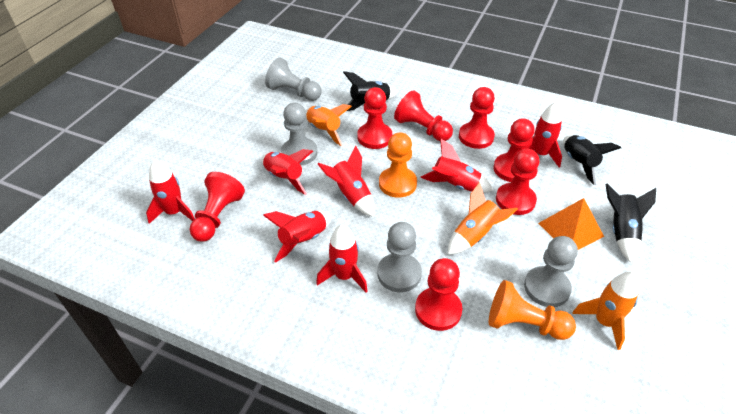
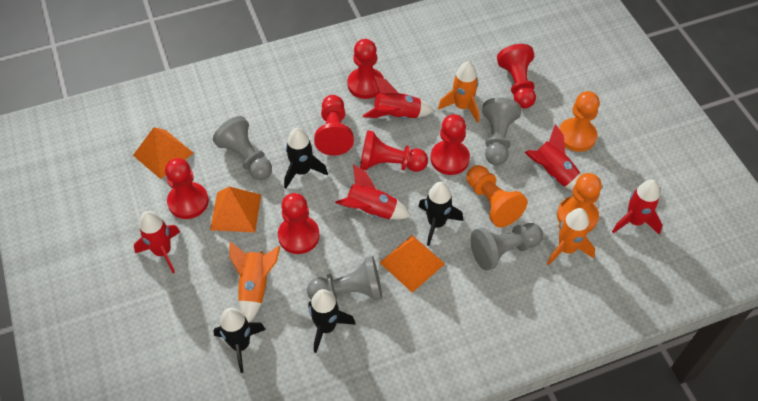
black rocket: [343,71,398,111] [563,135,621,185] [606,183,656,262] = 3 -> [213,308,266,373] [284,128,328,189] [309,289,356,353] [418,182,463,246] = 4
orange pawn: [379,132,417,198] [489,280,576,340] = 2 -> [467,165,527,227] [557,173,602,232] [559,91,600,152] = 3
orange pyramid: [538,198,604,250] = 1 -> [133,127,193,179] [210,187,261,232] [379,235,445,293] = 3
red rocket: [146,159,195,224] [261,149,313,195] [263,211,332,263] [316,225,368,292] [318,146,375,217] [421,139,493,193] [525,102,562,167] = 7 -> [134,211,180,273] [335,164,411,220] [363,76,434,119] [525,124,581,191] [612,180,662,235] = 5

